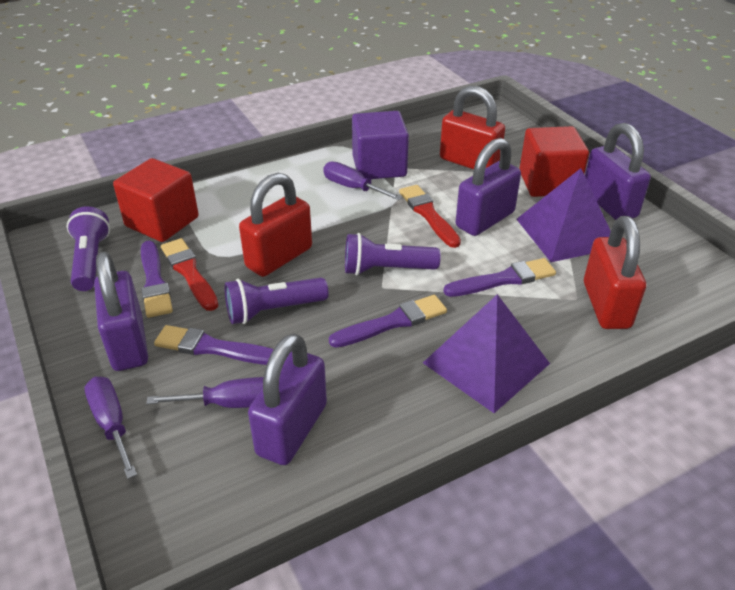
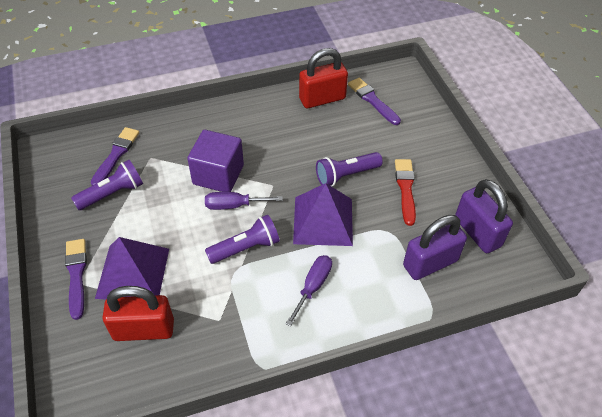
purple brush: [141,241,173,318] [154,325,274,365] [329,295,447,348] [443,258,556,297] = 4 -> [65,239,87,320] [91,127,139,186] [348,78,401,125] = 3
purple padlock: [94,251,148,371] [248,333,327,465] [456,138,521,236] [585,123,651,220] = 4 -> [403,215,467,280] [455,179,513,253] = 2
purple screwdriver: [84,377,137,479] [146,377,264,408] [323,161,402,200] = 3 -> [205,192,283,210] [286,255,332,326] = 2
red brush: [161,238,218,311] [399,185,461,248] = 2 -> [395,159,416,226] = 1
red cube: [113,158,199,242] [519,126,589,197] = 2 -> none = 0
red padlock: [239,173,312,277] [440,86,505,169] [584,216,646,329] = 3 -> [103,286,174,341] [299,48,348,108] = 2

